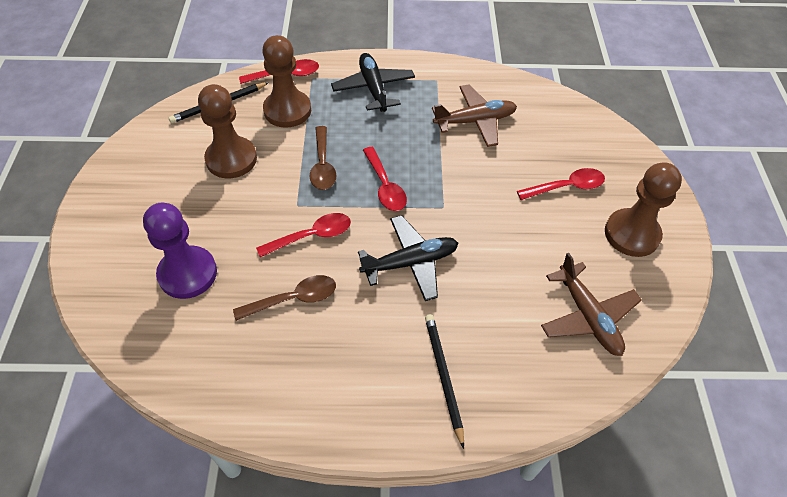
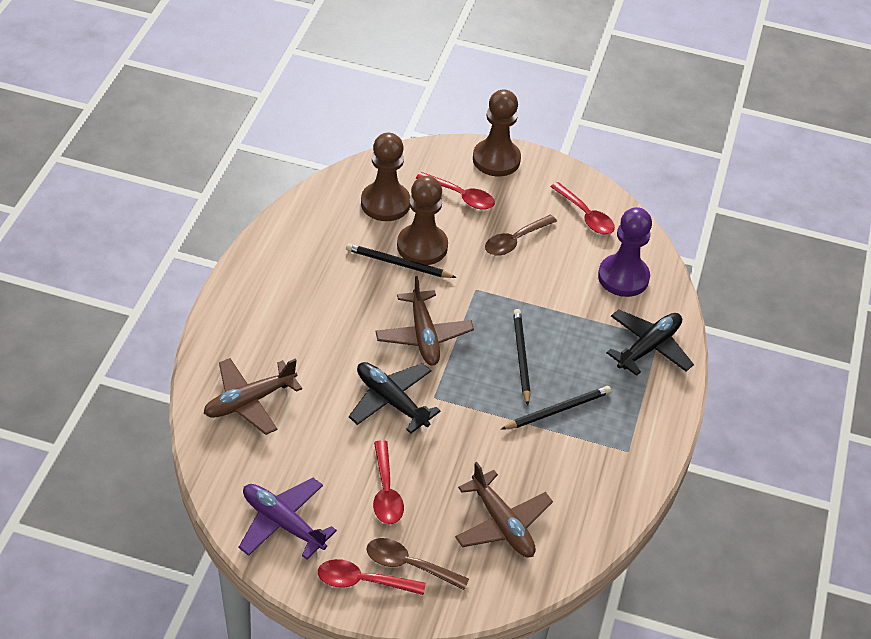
black pencil: [169,82,269,123] [425,314,464,449] = 2 -> [346,243,457,278] [501,386,611,430] [513,309,530,405] = 3
brown plane: [432,84,517,147] [541,253,642,356] = 2 -> [203,358,302,435] [375,276,474,365] [455,462,553,557] = 3
purple plane: none = 0 -> [238,478,337,559] = 1

